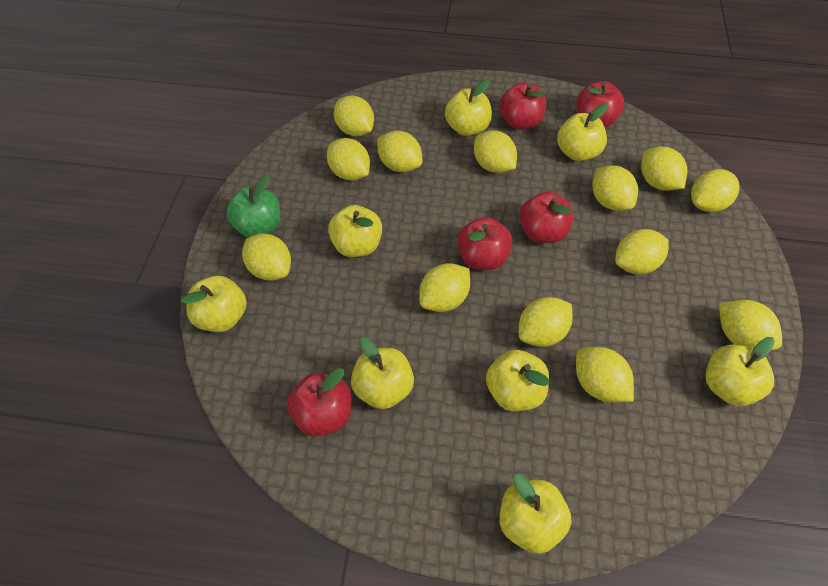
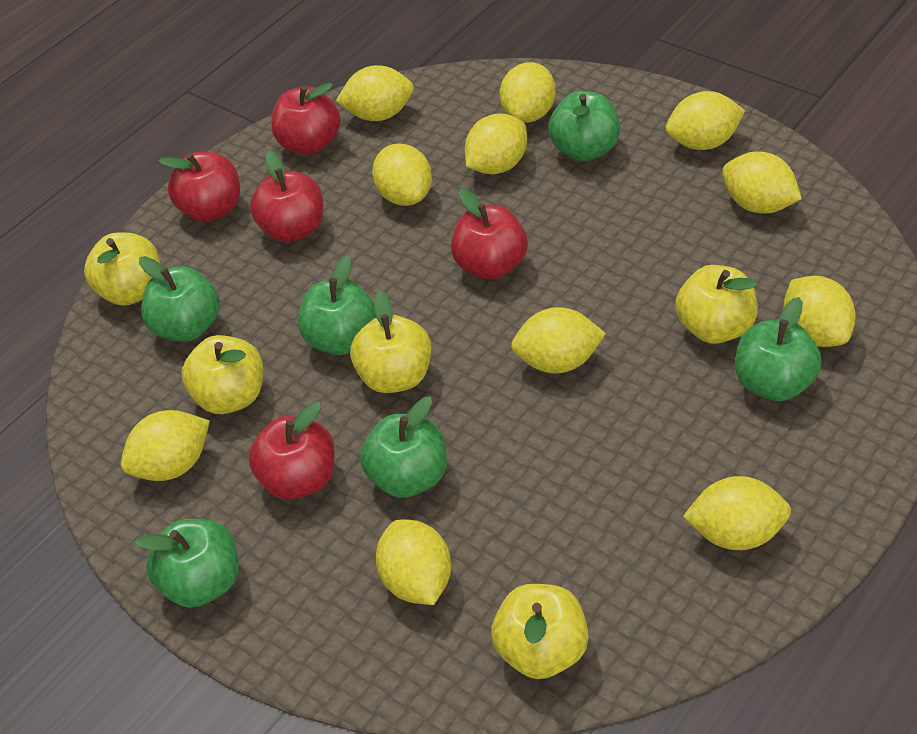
green apple: [226,175,280,237] = 1 -> [135,519,238,608] [139,256,220,342] [298,256,376,355] [360,396,447,498] [548,91,620,161] [735,297,822,401] = 6
yellow apple: [181,276,247,332] [328,205,382,257] [351,337,414,409] [445,79,492,136] [486,350,550,411] [500,474,571,554] [557,104,607,161] [705,337,775,406] = 8 -> [84,233,160,306] [181,335,263,414] [350,291,431,393] [491,584,589,679] [675,265,758,344] = 5
yellow lemon: [242,233,291,281] [327,138,370,181] [334,95,374,136] [377,131,422,172] [419,263,470,312] [474,130,517,173] [519,297,572,347] [576,347,634,402] [592,165,638,211] [615,229,669,274] [641,147,688,191] [691,169,740,212] [719,300,782,350] = 13 -> [121,410,210,481] [336,65,414,121] [372,144,432,206] [376,519,451,605] [465,114,527,174] [500,62,556,123] [511,307,606,374] [666,91,745,150] [683,476,791,550] [722,151,802,214] [783,276,856,347] = 11

